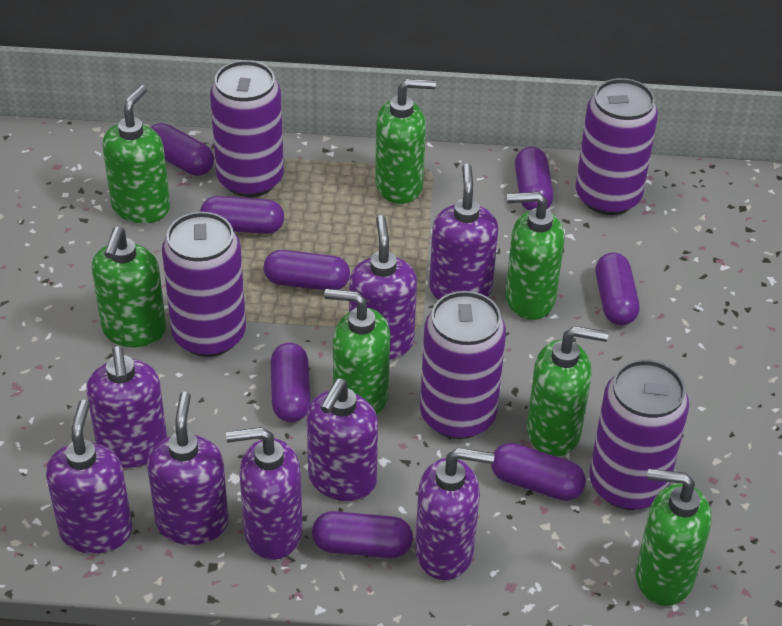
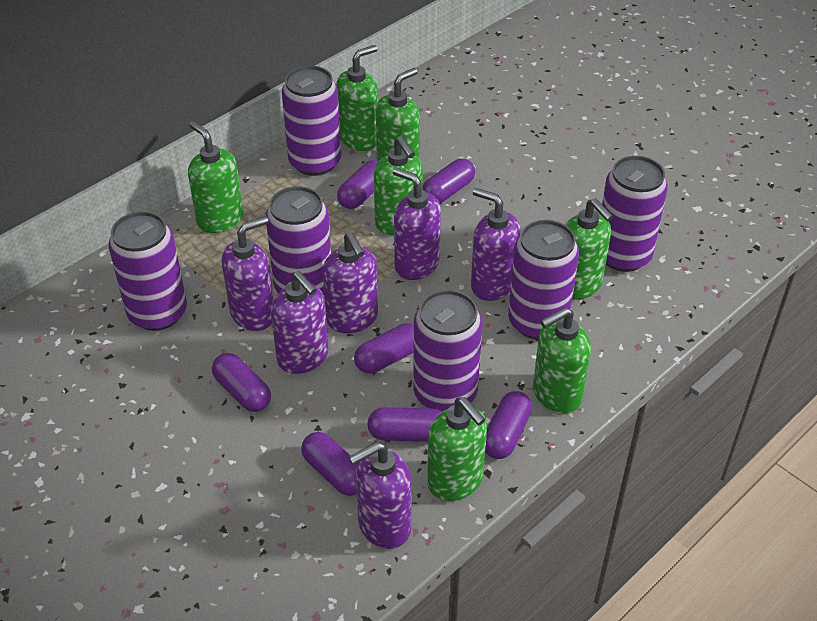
purple can: [162,212,246,357] [210,60,284,197] [420,291,506,439] [576,78,658,215] [589,359,689,510] = 5 -> [108,211,187,331] [266,186,331,295] [282,66,341,176] [413,290,482,412] [508,220,579,340] [600,156,668,272] = 6
purple capsule: [150,123,214,176] [200,196,284,234] [264,250,350,290] [271,343,311,422] [312,511,413,558] [491,443,586,501] [515,147,553,211] [596,253,639,325] = 8 -> [212,353,271,412] [301,432,357,496] [337,160,379,209] [354,323,414,373] [367,407,441,442] [423,158,475,203] [485,391,532,459] = 7
purple soap dispenser: [46,400,132,554] [87,346,167,468] [147,392,229,545] [226,427,303,560] [307,379,378,501] [349,215,417,360] [415,448,494,580] [429,164,498,300] = 8 -> [222,216,274,331] [271,271,328,374] [323,232,378,333] [349,441,411,549] [393,168,441,280] [471,188,520,301] = 6

